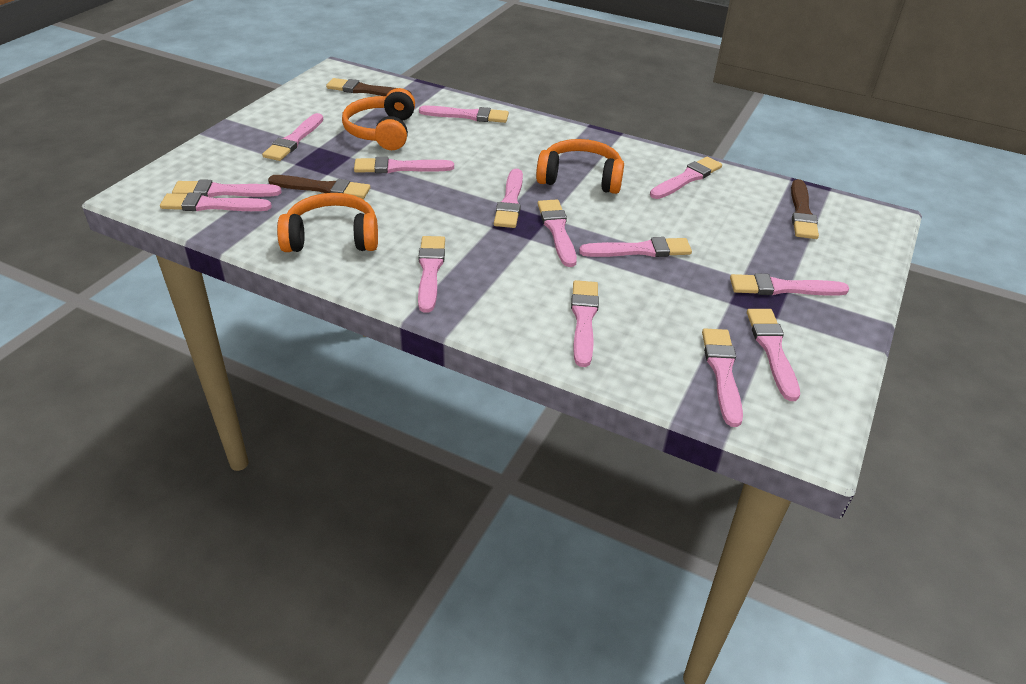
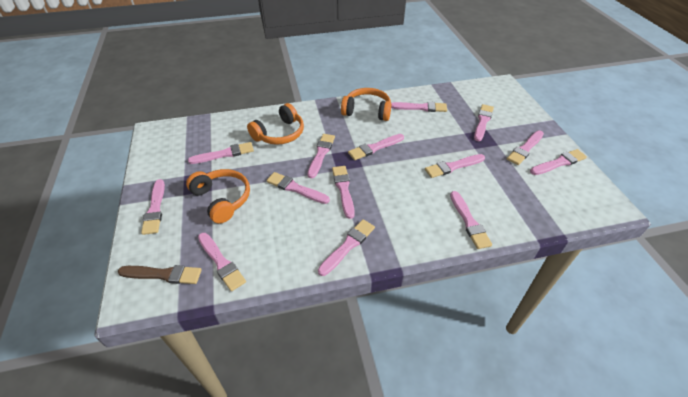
brown brush: [268,175,370,199] [326,78,412,96] [791,179,819,239] = 3 -> [118,265,202,284] = 1

